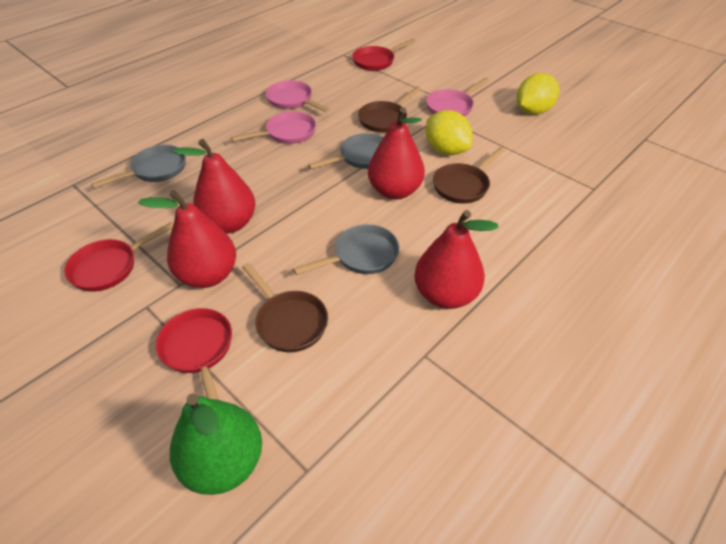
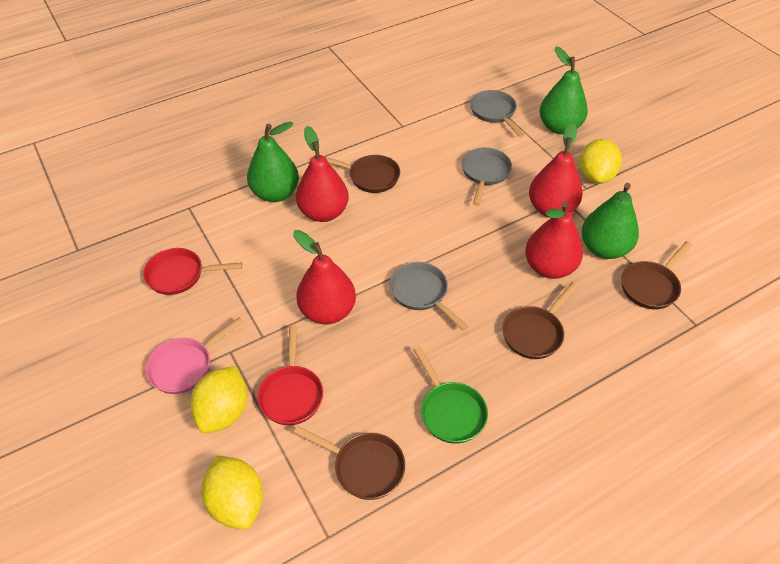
brown pan: [242,263,328,352] [358,87,421,132] [433,147,506,203] = 3 -> [293,426,405,500] [325,155,400,193] [503,283,578,359] [621,241,692,309] = 4
green pan: none = 0 -> [413,346,488,444] = 1
green pear: [170,393,262,495] = 1 -> [247,122,299,202] [540,47,588,134] [582,183,639,259] = 3
pink pan: [231,111,316,144] [266,80,330,112] [426,77,490,116] = 3 -> [145,317,244,394] = 1
red pan: [64,222,173,292] [156,308,232,400] [352,39,416,71] = 3 -> [143,248,243,295] [257,325,323,425] = 2
yellow lemon: [426,110,473,155] [517,73,559,114] = 2 -> [190,366,247,433] [201,456,263,529] [579,139,622,184] = 3

